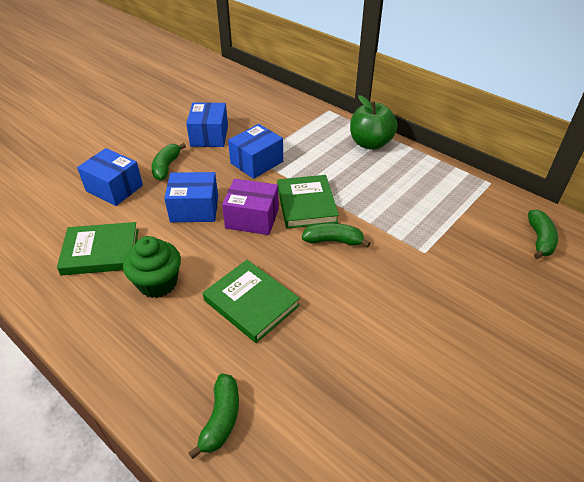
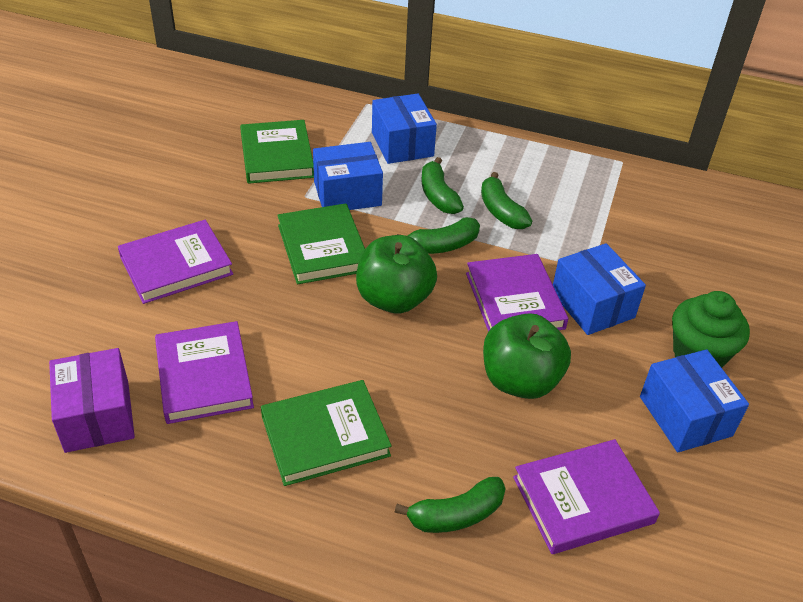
green apple: [350,95,398,150] = 1 -> [356,235,437,314] [483,313,571,399] = 2
purple book: none = 0 -> [118,220,233,304] [155,321,254,424] [466,254,568,332] [513,439,660,554] = 4

